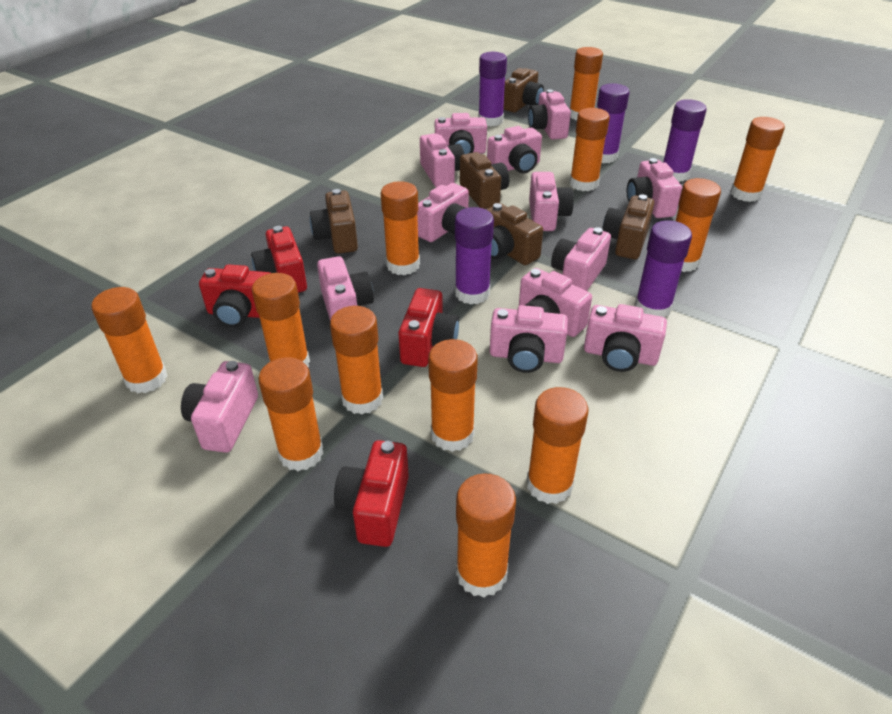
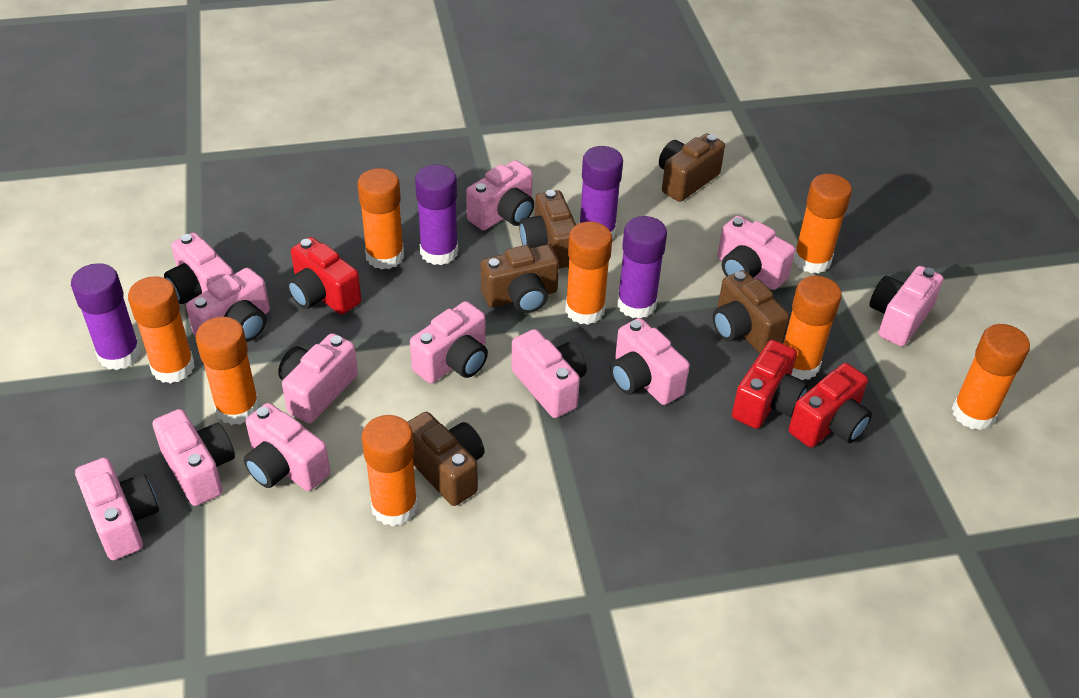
orange glue stick: [91,287,167,394] [252,273,310,367] [258,357,324,471] [330,306,383,415] [381,181,420,275] [428,339,478,452] [456,473,516,597] [527,387,589,504] [569,47,603,120] [569,108,610,191] [676,178,721,272] [731,117,785,202] = 12 -> [128,276,195,384] [196,317,260,425] [357,168,404,270] [362,415,418,526] [565,221,612,325] [784,276,842,380] [794,174,852,274] [952,324,1030,430] = 8
pink camera: [181,361,258,453] [317,256,374,321] [417,183,469,242] [420,133,464,187] [435,113,487,154] [487,126,542,173] [490,305,568,373] [519,268,592,337] [528,89,571,140] [529,172,574,231] [551,227,611,291] [584,304,667,372] [627,158,682,218] = 13 -> [75,457,159,560] [153,409,235,506] [164,233,234,304] [186,268,270,342] [244,403,330,491] [278,333,358,423] [410,301,488,383] [466,160,534,230] [511,329,587,418] [611,318,690,405] [717,216,796,290] [869,266,943,347] = 12
purple glue stick: [455,207,494,305] [478,52,507,126] [597,83,629,163] [634,220,692,318] [663,99,707,182] = 5 -> [71,263,141,370] [415,164,458,265] [579,146,623,239] [617,216,667,318] = 4
red camera: [199,265,270,327] [251,226,307,293] [334,440,409,547] [399,288,459,367] = 4 -> [287,237,362,315] [732,340,808,429] [789,363,872,447] = 3

